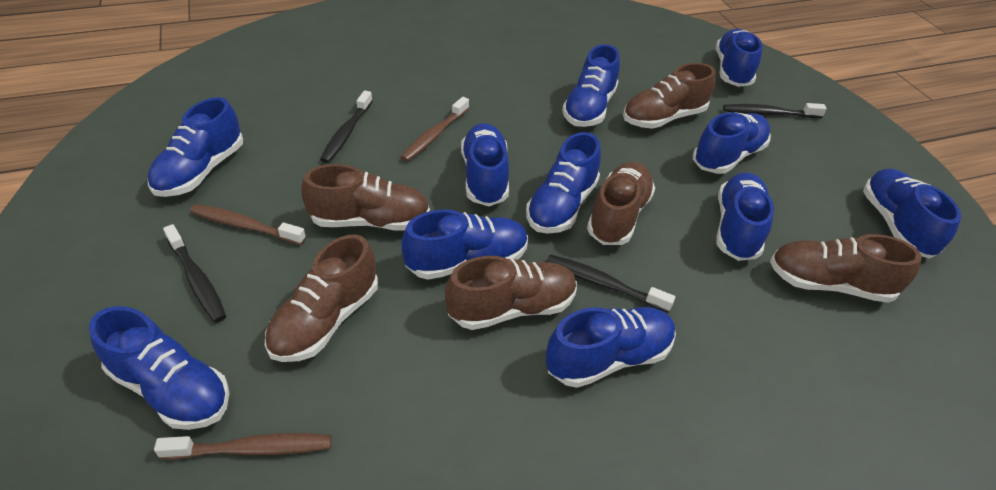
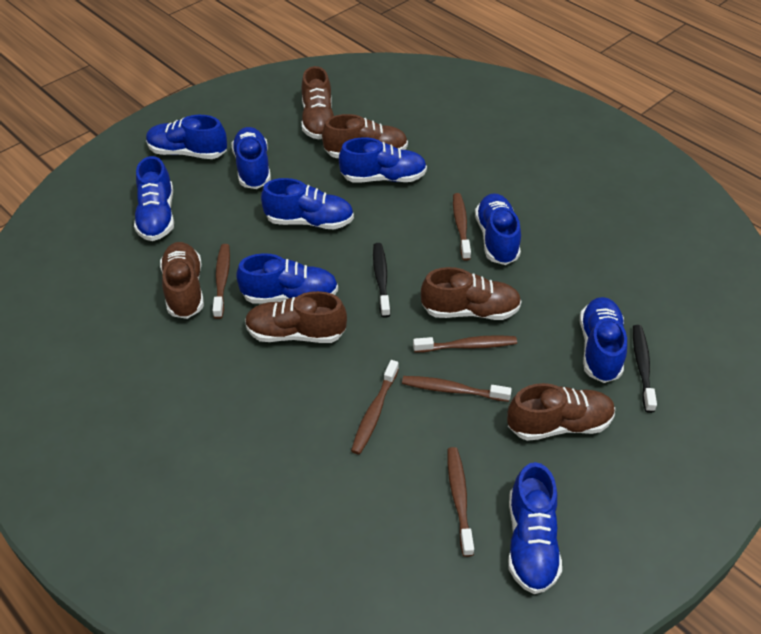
black toothbrush: [163,224,226,323] [320,90,373,163] [546,254,675,313] [723,103,827,118] = 4 -> [373,243,390,318] [633,325,657,413] = 2
blue shoe: [89,306,230,430] [148,97,243,197] [402,210,528,280] [461,123,509,206] [526,132,601,234] [546,307,676,388] [562,44,620,127] [693,112,771,174] [716,29,762,87] [717,172,774,261] [863,168,961,259] = 11 -> [134,156,174,241] [146,115,227,159] [231,127,271,189] [236,253,338,304] [261,178,354,229] [339,137,427,182] [475,193,521,265] [508,462,562,594] [580,297,627,383] = 9
brown toothbrush: [154,433,332,460] [190,204,306,245] [401,97,469,162] = 3 -> [212,244,230,319] [351,360,399,455] [402,376,512,402] [413,335,517,352] [447,447,474,557] [453,193,471,261] = 6

